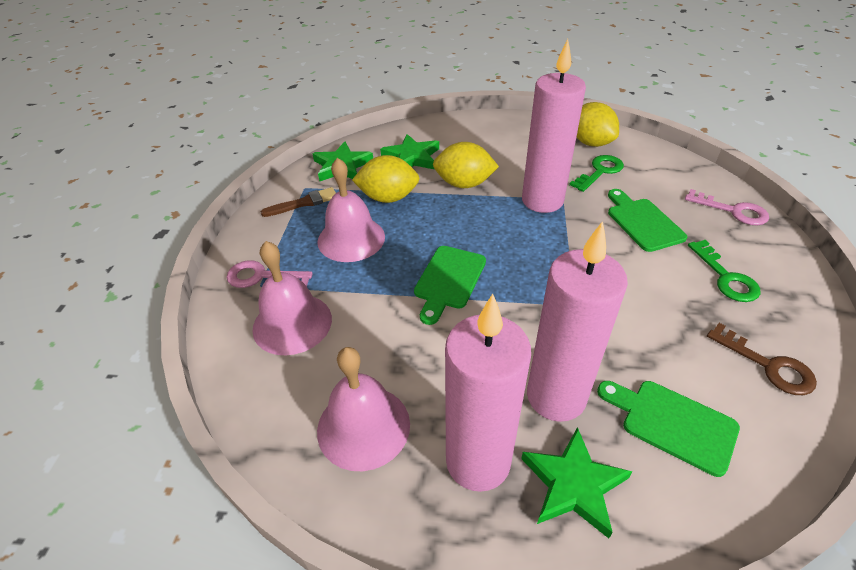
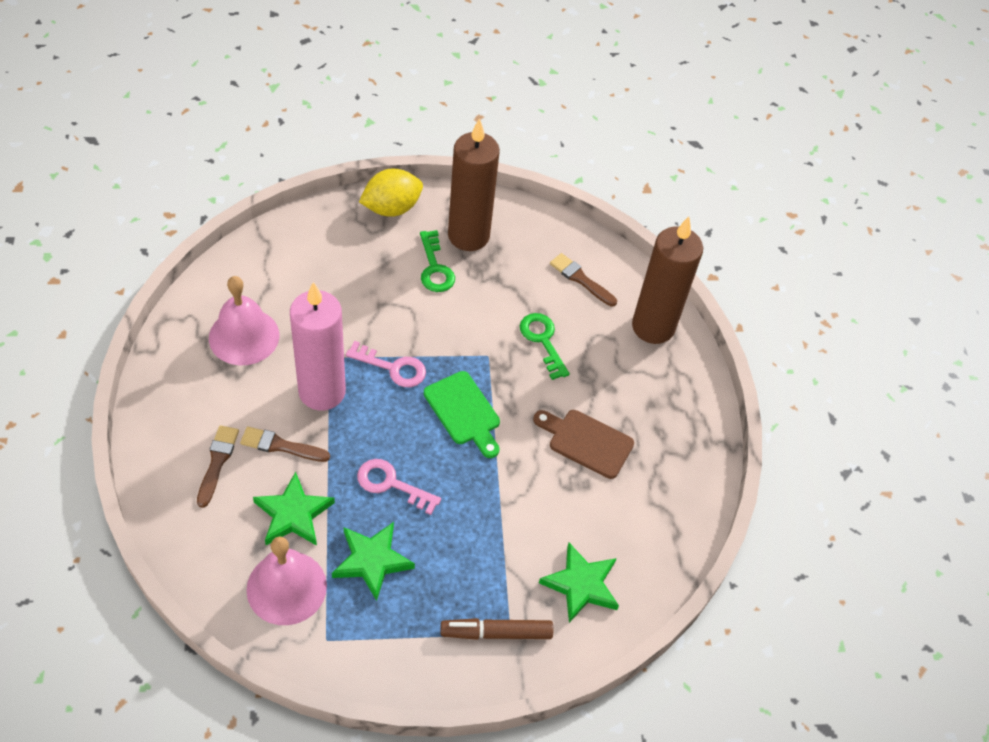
brown brush: [261,187,336,217] = 1 -> [197,425,239,508] [240,426,330,462] [550,253,617,307] = 3
brown candle: none = 0 -> [448,118,500,251] [632,216,703,344] = 2
brown cutting board: none = 0 -> [533,410,634,479] = 1
brown key: [707,323,817,395] = 1 -> none = 0
brown marker: none = 0 -> [441,618,553,640] = 1
green cutting board: [414,246,486,325] [597,381,740,477] [608,189,687,252] = 3 -> [424,371,500,458] = 1
pink bell: [252,241,332,355] [317,158,385,262] [317,347,410,471] = 3 -> [209,276,279,365] [246,536,327,625] = 2
pink candle: [445,293,531,492] [522,39,586,213] [527,221,628,422] = 3 -> [290,282,346,410] = 1
yellow lemon: [352,155,420,203] [433,142,499,188] [576,102,619,147] = 3 -> [359,169,423,217] = 1

